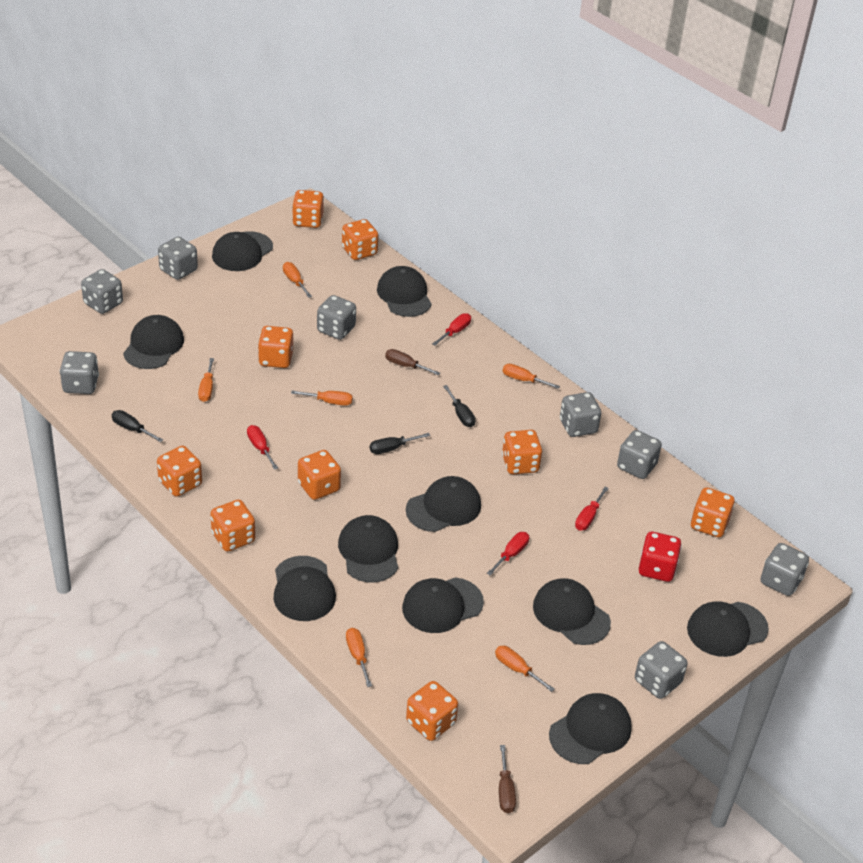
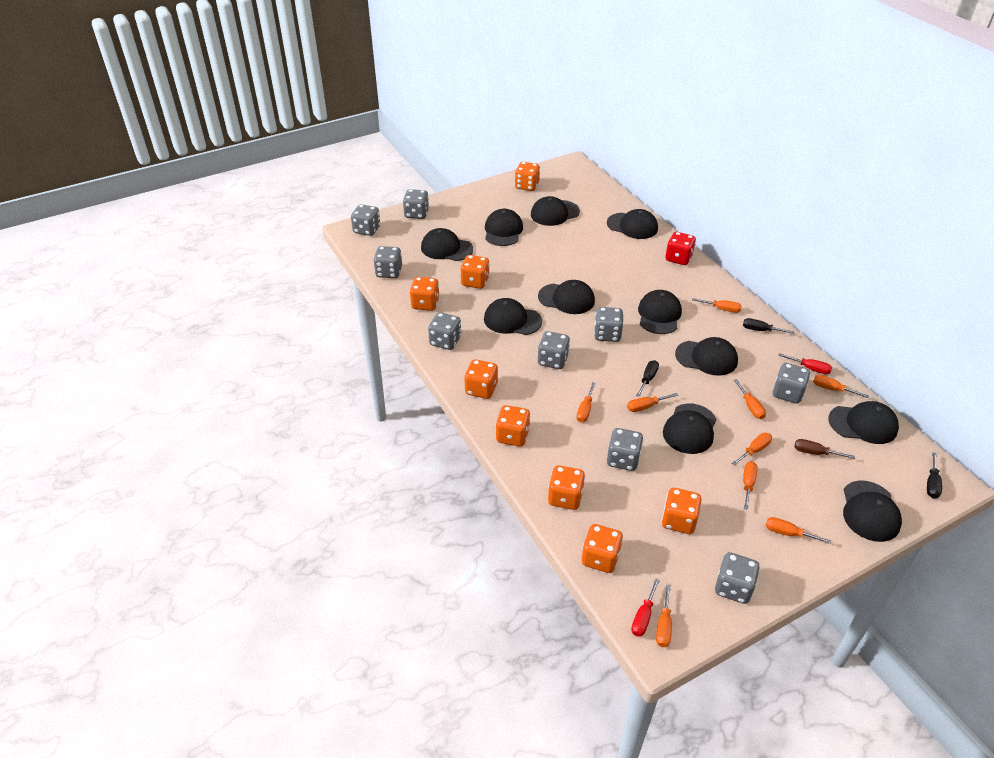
black cap: [123,315,184,369] [212,231,273,271] [274,556,336,621] [338,515,398,583] [377,266,432,317] [402,577,484,633] [406,476,481,532] [533,578,611,645] [549,693,632,764] [687,601,769,657] = 10 -> [421,228,473,261] [484,298,542,335] [485,209,523,246] [531,196,580,226] [538,280,595,314] [607,209,658,239] [638,290,682,334] [663,404,716,454] [675,337,738,376] [828,401,899,444] [843,481,902,542] = 11
brown screwdriver: [385,349,440,375] [499,745,516,813] = 2 -> [794,439,855,459] = 1
grey dice: [59,351,99,394] [81,269,123,314] [158,237,198,280] [317,295,356,340] [560,392,601,437] [617,430,662,479] [635,641,688,699] [761,543,809,596] = 8 -> [351,204,380,236] [373,246,402,278] [403,189,429,219] [428,312,461,350] [538,331,570,369] [594,307,624,342] [607,428,643,471] [715,552,760,604] [773,363,810,404] = 9
orange dice: [157,446,202,497] [210,500,255,552] [258,326,293,368] [292,190,324,228] [298,450,341,500] [342,219,378,260] [406,681,458,741] [502,430,542,474] [691,488,735,537] = 9 -> [410,277,440,311] [460,255,490,289] [464,359,498,399] [496,405,530,447] [515,162,540,191] [548,465,585,510] [582,524,623,573] [662,488,702,534] = 8
orange screwdriver: [198,358,214,402] [283,262,312,298] [291,391,353,406] [346,628,372,687] [495,646,554,692] [503,364,560,389] = 6 -> [576,382,596,423] [627,393,678,412] [656,585,672,647] [692,298,742,313] [732,433,772,466] [734,379,766,419] [743,461,758,510] [766,517,831,544] [813,375,869,398] = 9
red screwdriver: [247,425,278,470] [432,313,471,346] [487,532,529,575] [575,487,609,531] = 4 -> [631,578,660,637] [778,353,832,374] = 2

